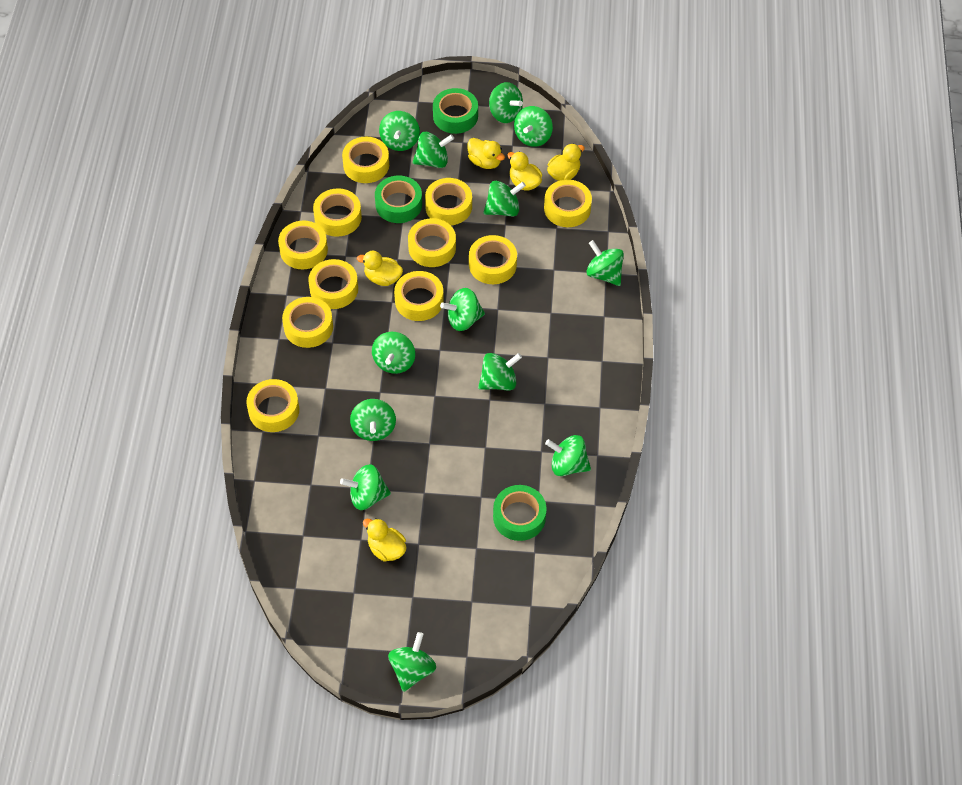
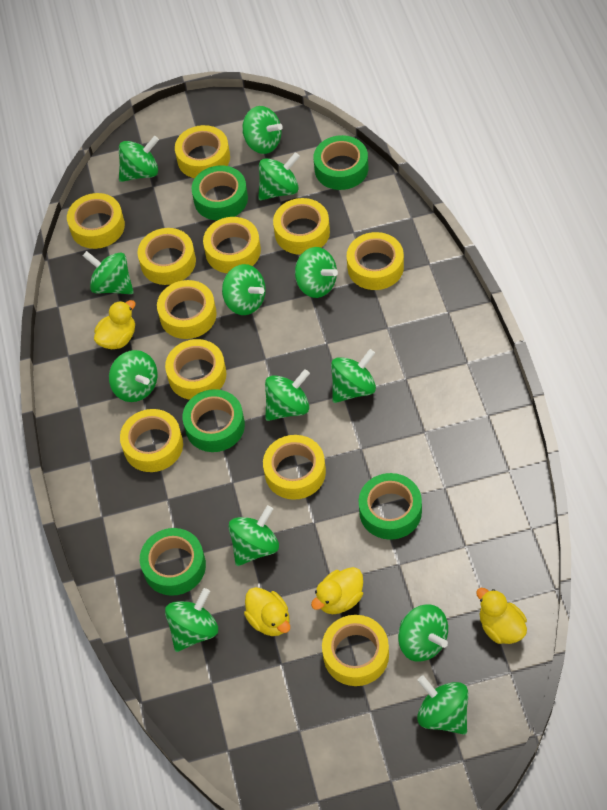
green tape: [375,176,422,223] [433,88,478,134] [493,485,547,541] = 3 -> [140,528,206,596] [182,389,245,452] [192,165,248,221] [313,135,368,190] [358,473,422,540] = 5
yellow duck: [357,251,403,286] [363,518,406,562] [468,138,505,169] [507,152,542,191] [547,144,585,181] = 5 -> [94,300,136,349] [244,587,290,636] [311,567,363,614] [476,588,527,644] = 4

